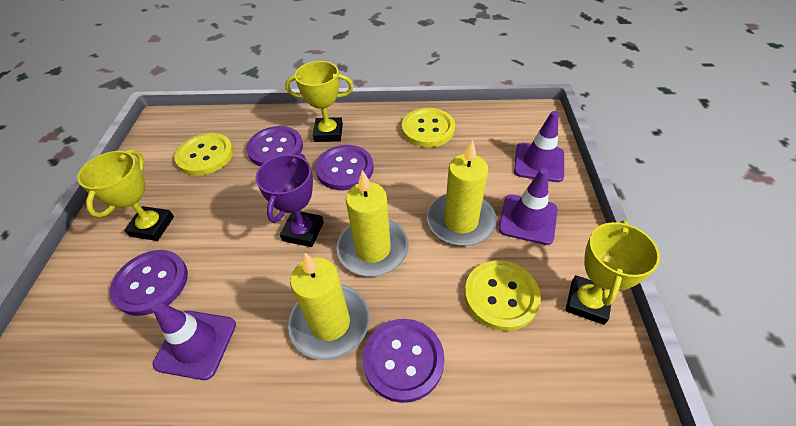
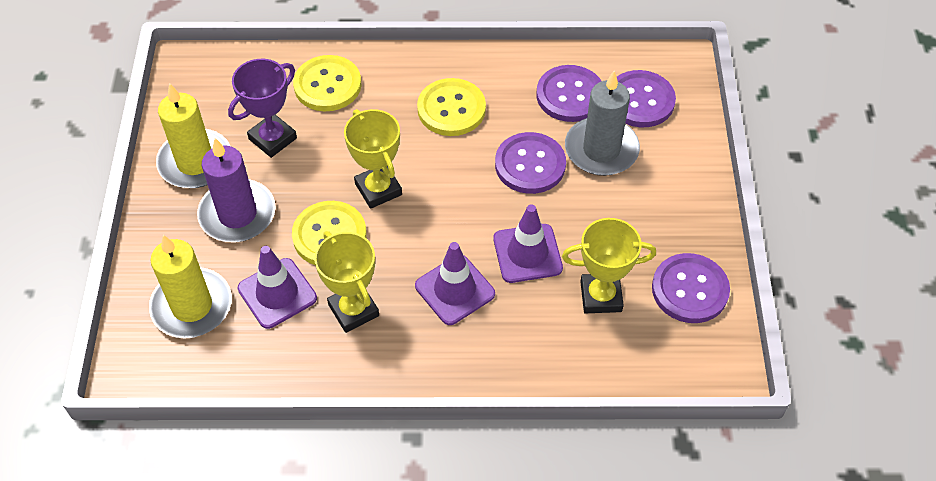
grey candle: none = 0 -> [565,71,640,176] = 1
purple candle: none = 0 -> [197,138,276,242] = 1
yellow candle: [288,253,370,360] [337,170,409,276] [427,139,497,246] = 3 -> [149,235,232,338] [156,83,230,188] = 2

